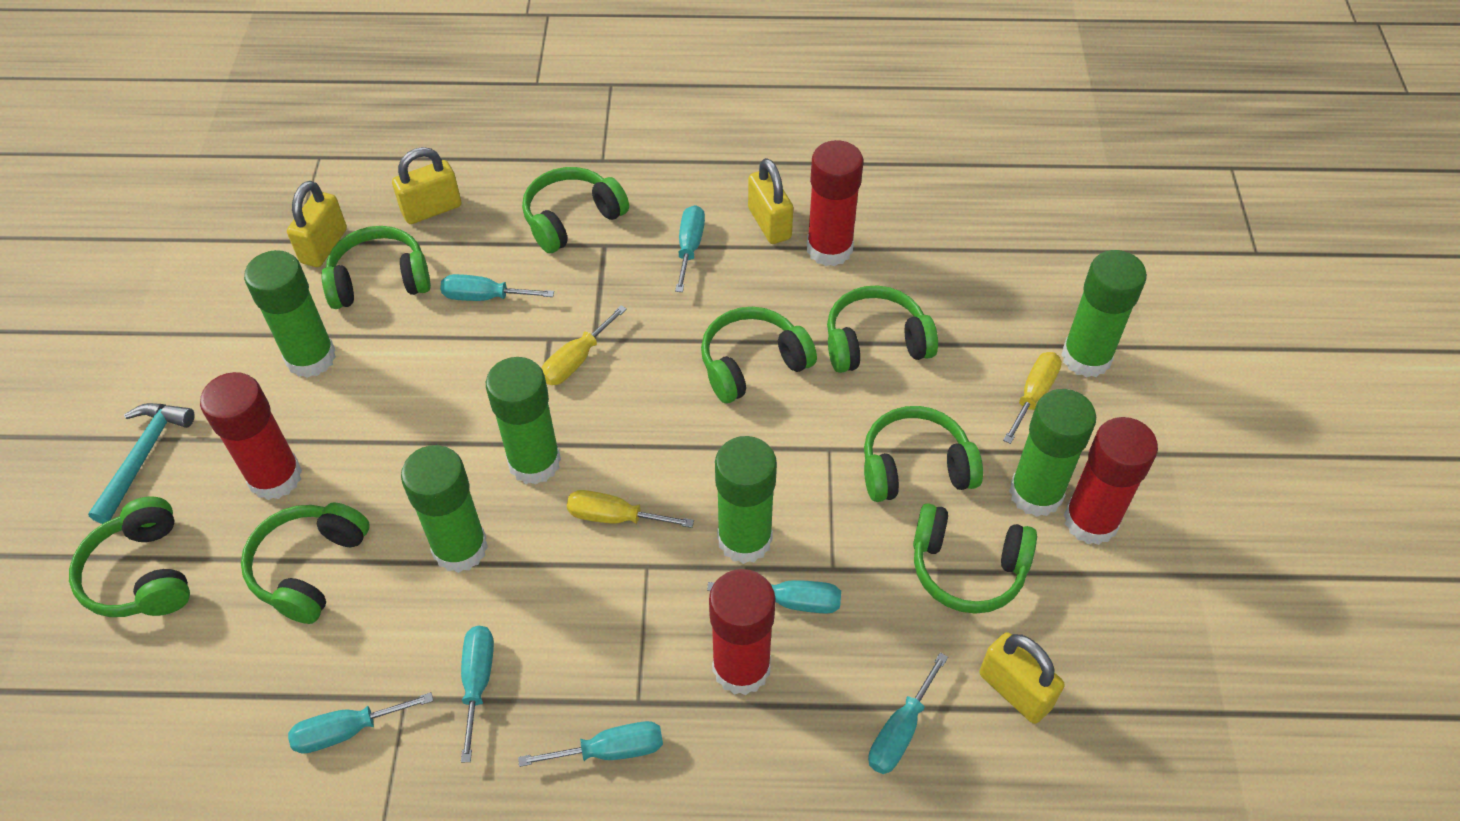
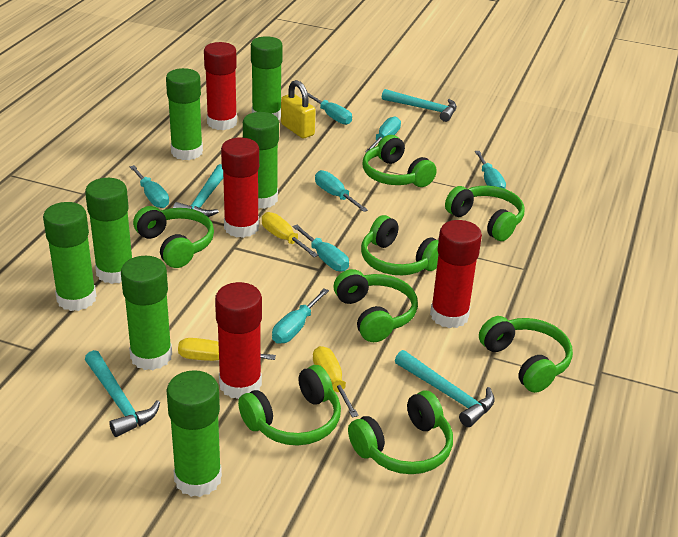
green glue stick: [244,250,336,378] [401,445,488,573] [486,357,561,485] [715,436,777,564] [1009,389,1096,517] [1061,250,1147,378] = 6 -> [43,202,96,311] [85,178,132,284] [121,256,172,370] [166,68,203,160] [166,370,222,497] [243,112,279,209] [251,36,283,120] = 7
turquoise hammer: [88,403,195,524] = 1 -> [85,350,160,437] [173,164,223,217] [382,89,457,122] [395,350,495,427] = 4
yellow padlock: [287,181,347,267] [392,147,461,224] [748,158,793,244] [979,632,1065,724] = 4 -> [281,80,316,138] = 1

